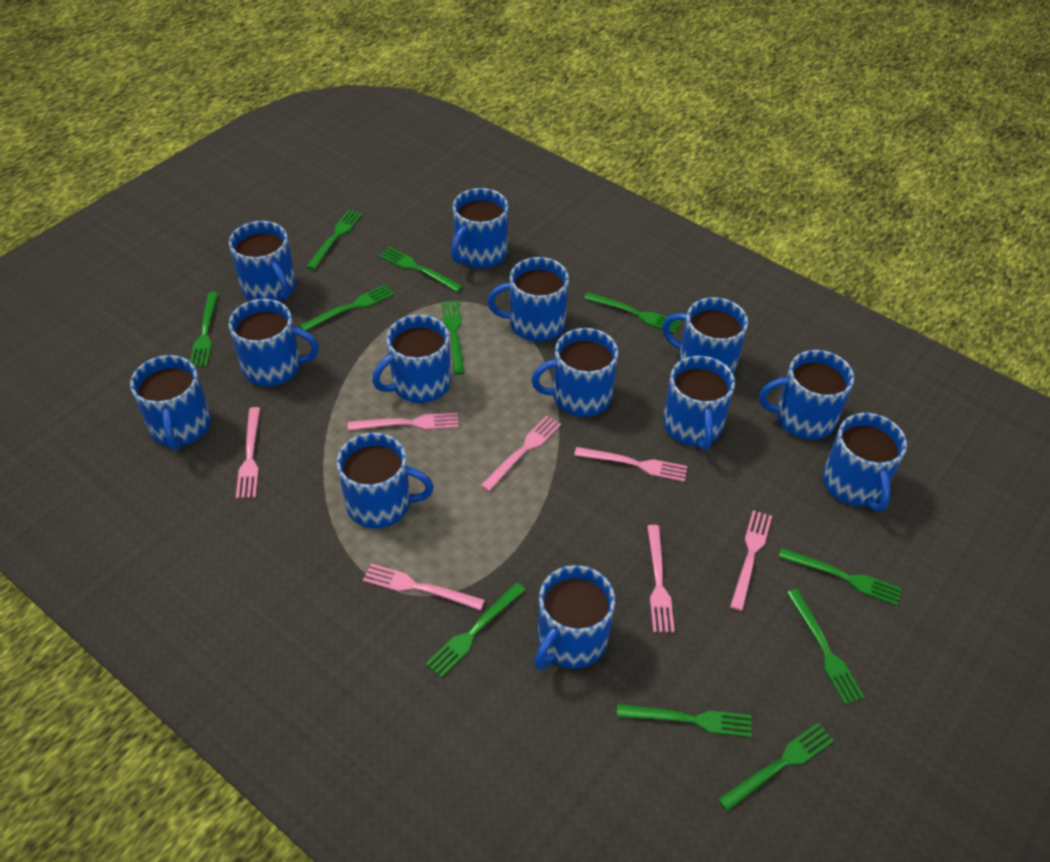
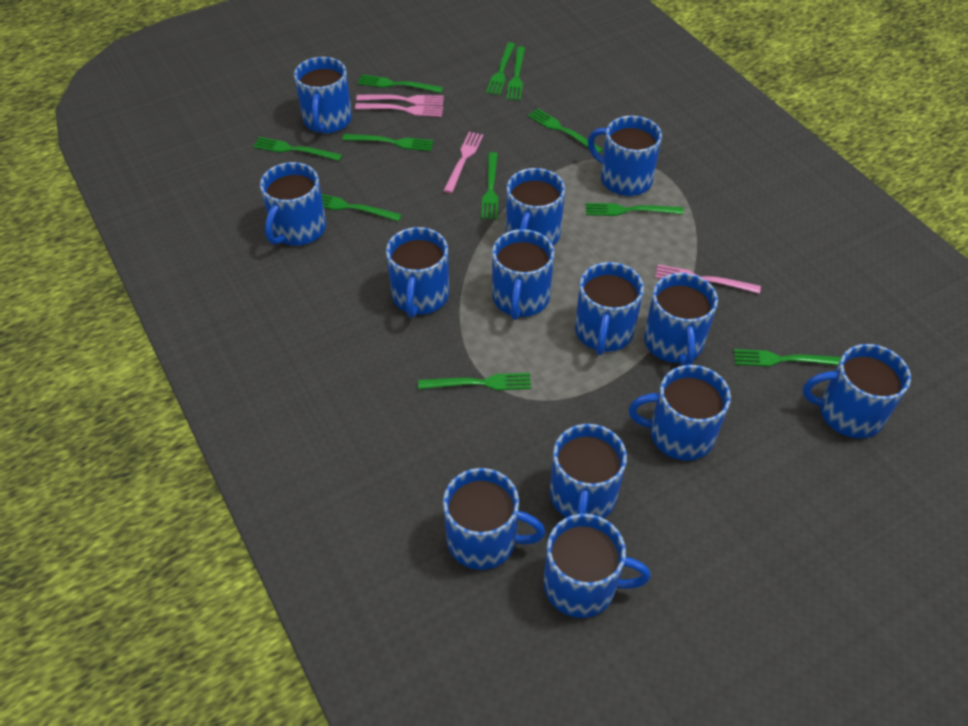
pink fork: [236,407,260,499] [348,413,459,430] [363,564,485,611] [480,416,561,491] [574,447,687,482] [647,525,675,633] [730,510,772,611] = 7 -> [355,103,443,117] [356,94,444,106] [443,132,483,193] [655,264,761,294] = 4

